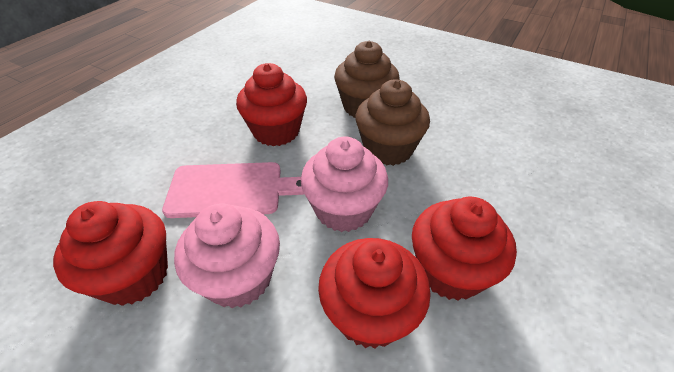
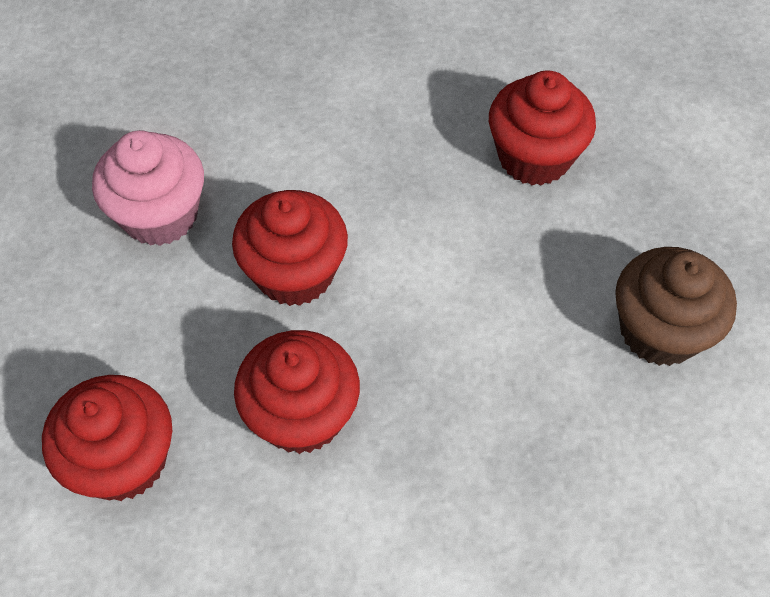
brown cupcake: [334,41,399,118] [356,79,430,166] = 2 -> [615,247,737,366] = 1
pink cupcake: [174,203,280,308] [301,136,388,232] = 2 -> [92,130,204,246] = 1
pink cutting board: [162,162,304,218] = 1 -> none = 0

